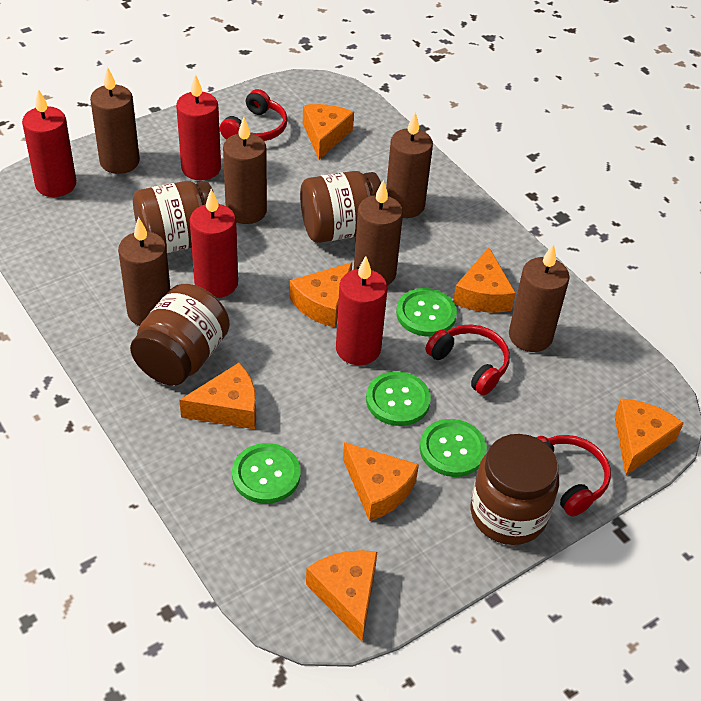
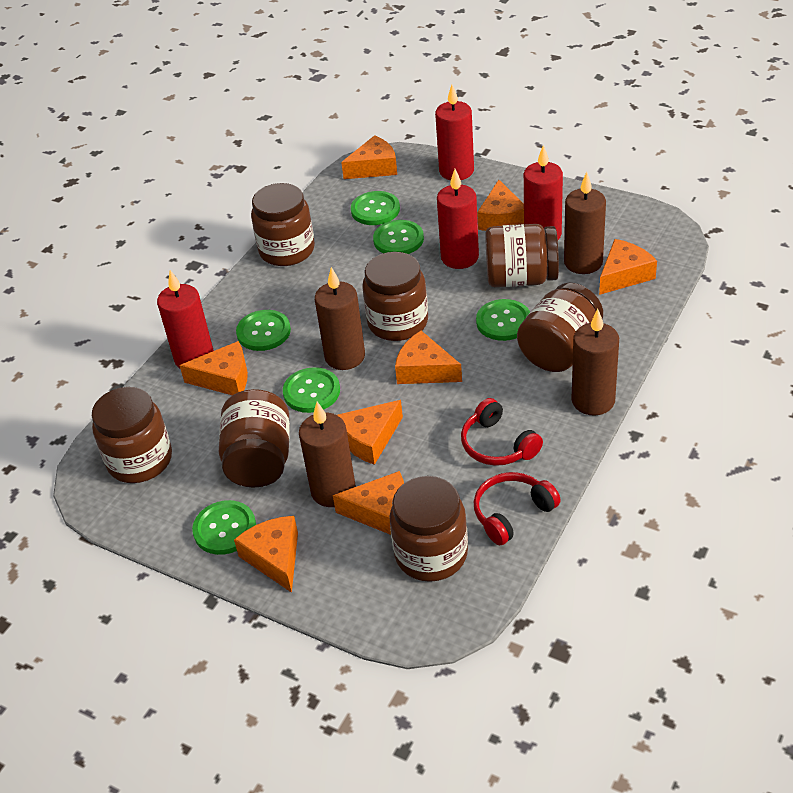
brown candle: [90,67,140,174] [118,217,170,326] [223,117,267,224] [354,180,403,286] [386,112,433,218] [509,244,570,352] = 6 -> [299,402,356,507] [315,267,365,370] [564,172,606,274] [571,309,619,416] = 4
brown jar: [130,284,230,386] [133,181,214,253] [300,171,381,243] [470,434,559,545] = 4 -> [92,387,172,483] [219,389,290,488] [251,183,315,266] [362,252,428,341] [389,476,468,582] [485,224,559,287] [517,283,603,372] = 7
green button: [232,443,300,504] [366,371,431,426] [396,288,457,336] [419,419,487,477] = 4 -> [192,500,256,555] [236,310,291,351] [283,367,340,413] [351,191,400,225] [373,220,424,254] [476,299,530,341] = 6
orange cheese: [179,363,256,429] [289,262,352,328] [303,104,354,159] [306,550,377,642] [343,442,419,521] [453,247,516,312] [615,399,684,476] = 7 -> [179,341,248,395] [234,516,298,593] [333,471,404,535] [337,400,403,465] [341,135,397,179] [395,331,462,384] [477,180,524,231] [599,239,657,295] = 8
red headphones: [220,89,288,141] [425,325,510,395] [535,435,611,516] = 3 -> [461,398,543,466] [474,472,561,545] = 2

